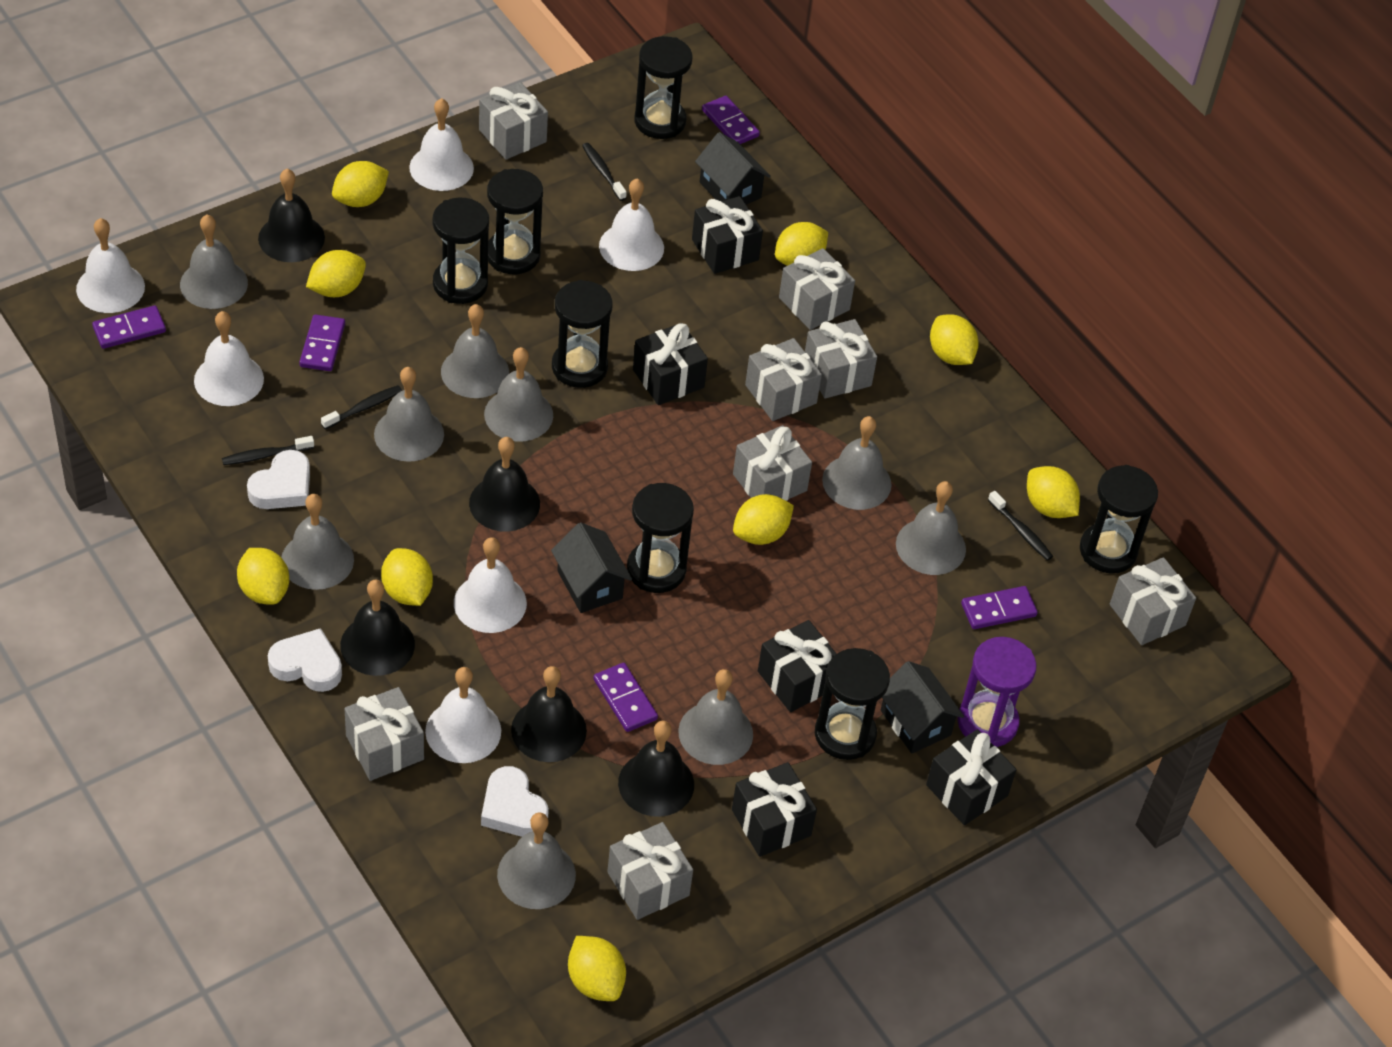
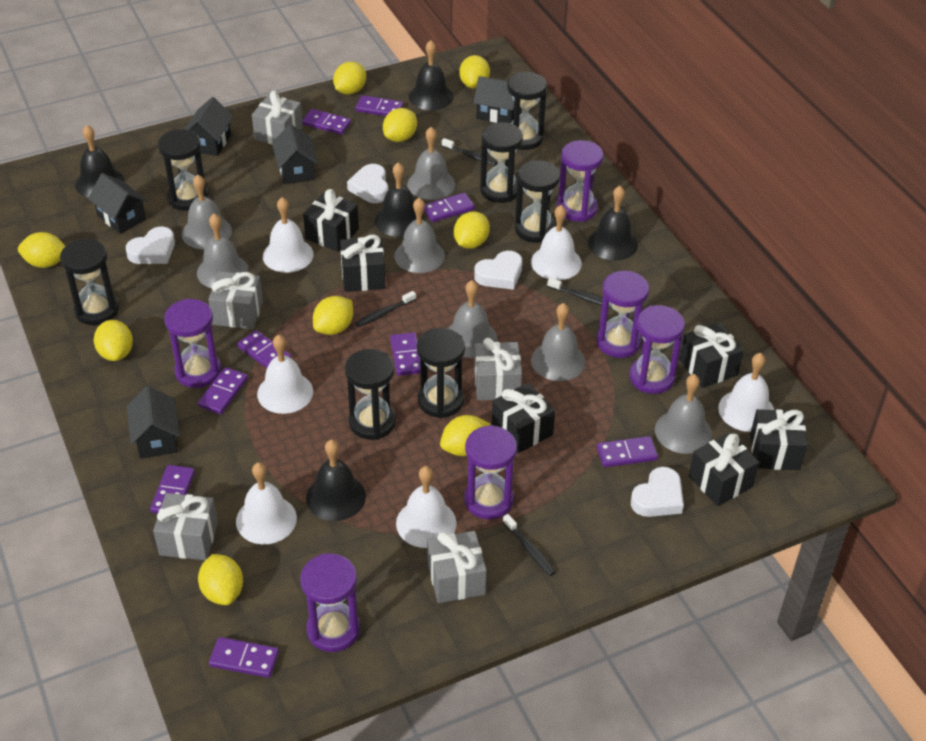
black gift: [633,323,708,405] [692,196,763,274] [732,762,817,857] [758,620,837,712] [926,729,1016,825] = 5 -> [303,189,359,252] [340,234,385,292] [491,382,555,454] [680,322,744,388] [689,433,759,506] [750,409,808,470] = 6
black house: [551,522,632,613] [695,132,771,205] [881,661,964,753] = 3 -> [88,173,148,234] [127,386,180,459] [184,97,233,156] [272,124,318,184] [473,76,514,123] = 5
grey bell: [180,215,248,309] [281,494,354,590] [374,367,444,462] [441,304,509,398] [484,347,553,442] [497,812,576,909] [678,669,753,765] [822,416,892,510] [896,481,966,575] = 9 -> [182,175,232,249] [197,214,249,288] [394,198,445,273] [407,127,455,200] [448,280,497,358] [531,303,585,381] [655,374,712,454] = 7
grey gift: [344,687,424,781] [479,82,548,160] [607,822,693,920] [733,425,812,501] [745,338,822,421] [779,248,855,330] [805,319,877,399] [1110,557,1196,645] = 8 -> [153,493,218,560] [208,271,263,329] [252,91,303,145] [427,531,487,603] [474,338,522,401] = 5
purple domino: [92,305,166,349] [299,314,345,371] [593,663,658,732] [702,96,760,144] [961,586,1038,629] = 5 -> [150,465,195,513] [198,367,248,414] [209,637,279,678] [237,330,291,368] [302,109,351,135] [355,95,403,116] [390,332,420,376] [424,193,475,222] [597,436,658,467] = 9
purple hourglass: [957,637,1037,747] = 1 -> [164,299,221,388] [300,553,360,652] [464,425,517,519] [557,140,603,222] [596,271,649,358] [629,305,685,394] = 6
white heart: [247,450,310,509] [268,628,342,692] [481,766,549,837] = 3 -> [126,226,175,264] [347,164,388,203] [474,251,522,290] [631,467,684,517] = 4

